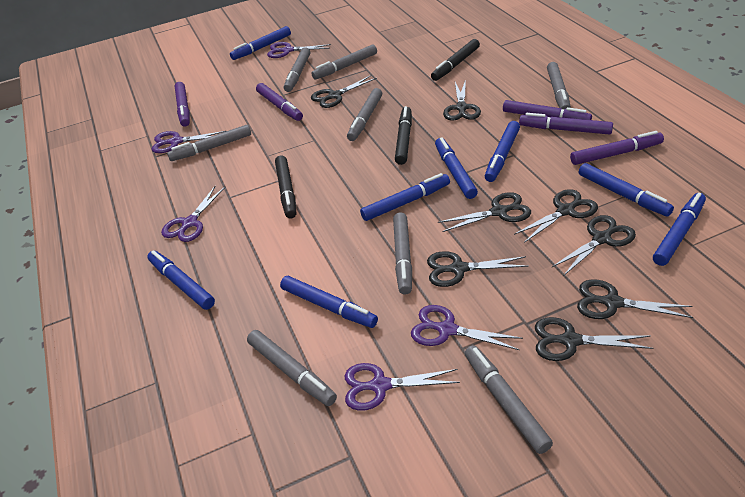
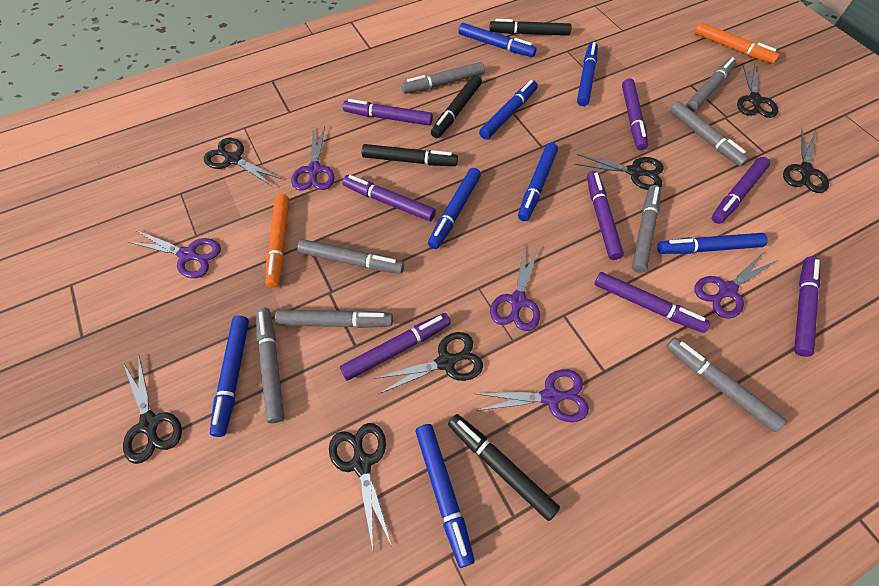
black marker: [275,155,296,219] [395,106,412,165] [431,39,480,81] = 3 -> [361,144,458,166] [431,75,482,138] [448,414,560,521] [489,19,572,36] = 4
black scissors: [311,75,377,108] [427,251,529,287] [438,192,531,232] [443,79,481,121] [514,189,598,243] [535,317,654,361] [552,215,636,275] [577,279,693,319] = 8 -> [123,355,182,464] [204,138,282,187] [329,423,392,550] [373,332,483,394] [575,154,664,190] [737,64,778,118] [783,129,829,193] = 7
orange marker: none = 0 -> [266,194,289,288] [694,22,780,64] = 2
purple marker: [175,82,190,127] [256,83,303,121] [503,100,592,120] [519,113,613,135] [570,131,664,165] = 5 -> [340,313,451,381] [342,175,436,222] [343,99,433,126] [587,171,624,260] [594,272,710,333] [622,78,648,150] [712,157,770,224] [794,256,820,357] = 8

